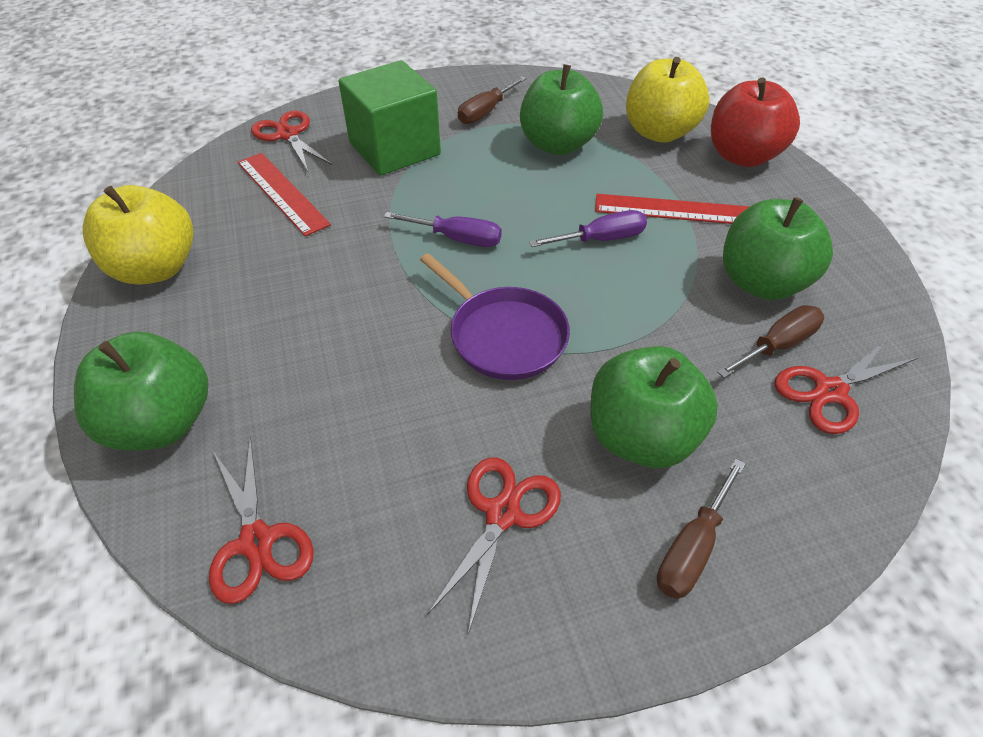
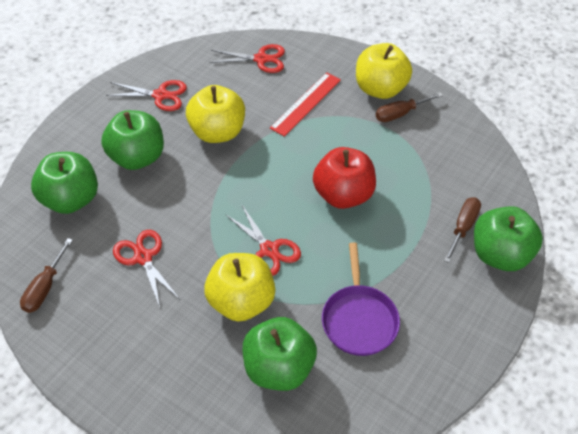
green cube: [338,60,441,176] = 1 -> none = 0
purple screwdriver: [384,212,502,247] [529,210,647,247] = 2 -> none = 0
red ruler: [238,153,331,236] [595,194,750,224] = 2 -> [270,72,341,137] = 1
yellow apple: [83,185,194,285] [626,57,710,143] = 2 -> [186,85,245,143] [204,253,275,322] [356,43,412,99] = 3

